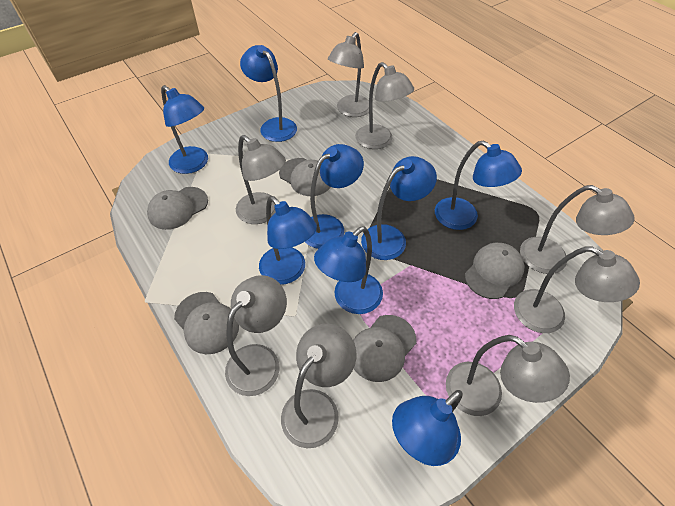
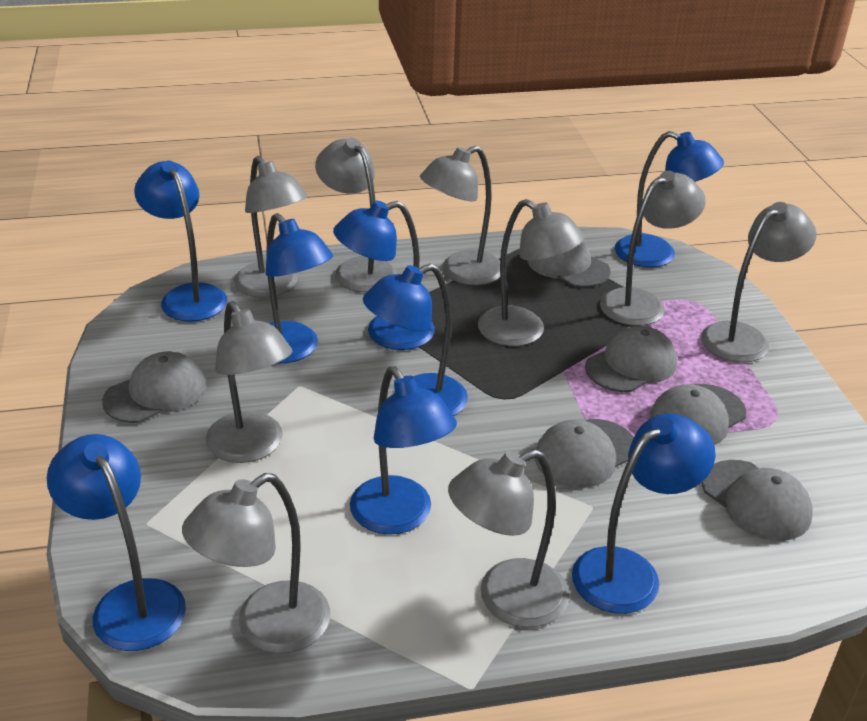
grey cap: [147,187,208,230] [174,292,239,354] [279,158,331,196] [353,315,416,382] [465,243,524,299] = 5 -> [102,351,207,423] [527,241,611,288] [535,419,634,488] [585,326,677,392] [650,384,746,445] [702,460,813,541] = 6
grey lamp: [225,275,287,396] [236,135,286,224] [281,324,357,448] [328,32,369,117] [355,62,414,149] [446,335,570,416] [514,246,640,333] [520,185,635,274] = 8 -> [182,473,330,653] [206,301,293,463] [234,156,308,298] [315,138,397,292] [420,146,500,285] [448,449,569,628] [478,199,585,346] [600,170,706,326] [701,202,817,362] = 9

